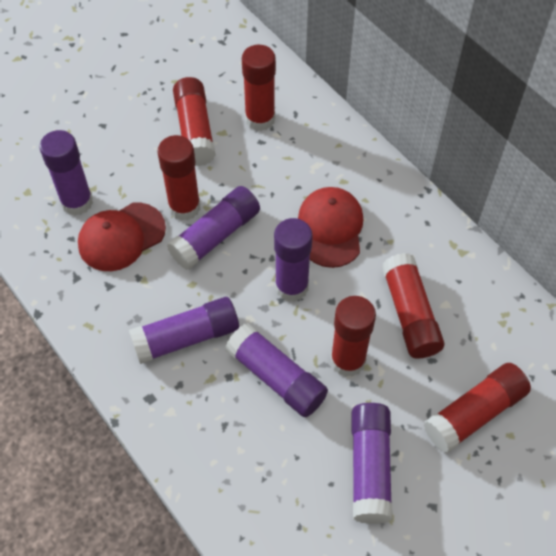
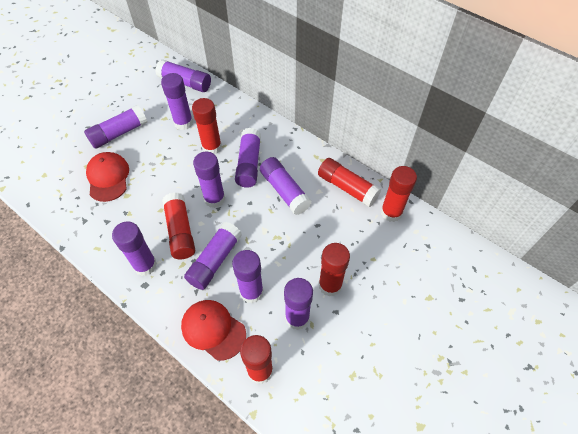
purple glue stick: [40,130,93,216] [129,297,239,364] [167,186,260,270] [225,323,328,417] [274,218,313,302] [352,403,393,524] = 6 -> [84,105,147,149] [112,221,157,276] [155,59,211,92] [161,73,193,130] [184,222,242,290] [193,152,225,208] [232,250,264,303] [235,128,261,188] [260,157,311,215] [284,278,313,330] = 10

